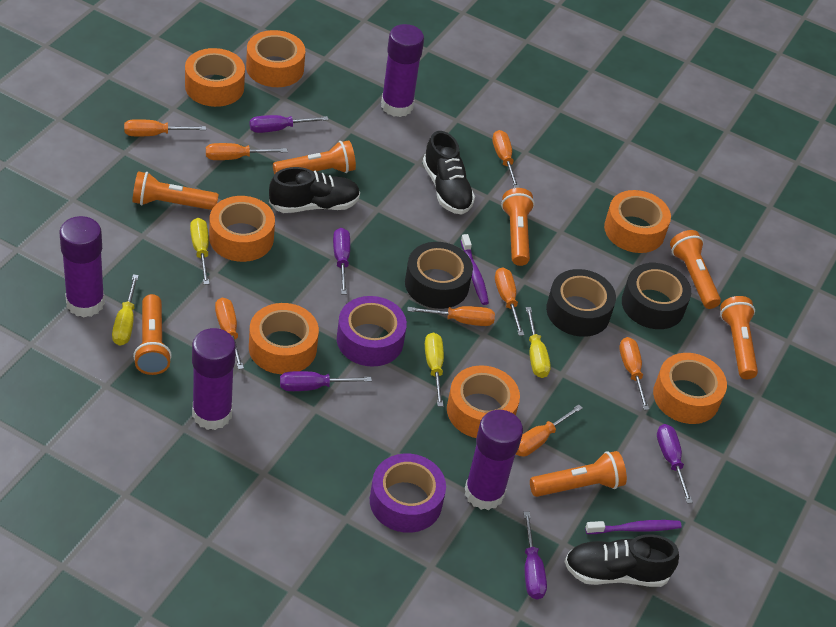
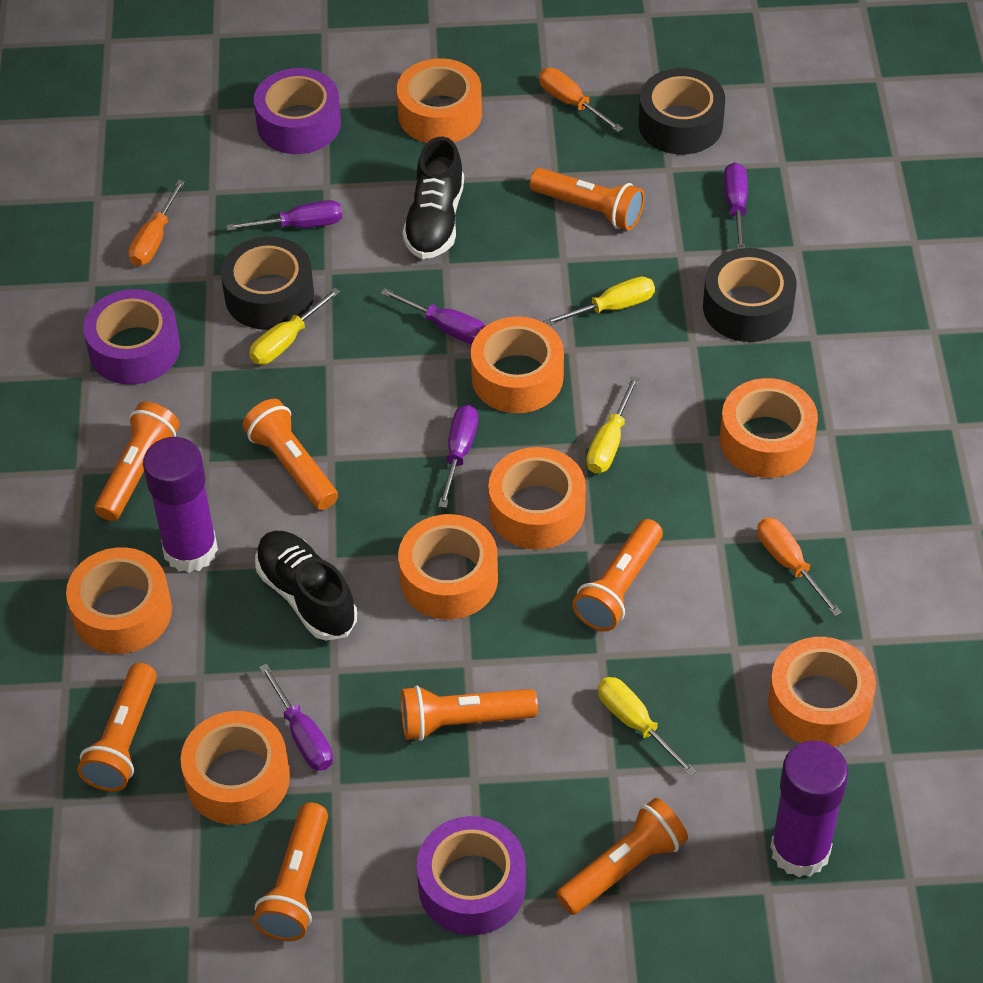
black shoe: [269,167,360,213] [423,131,475,215] [564,534,679,587] = 3 -> [255,531,357,641] [402,136,464,259] = 2
orange flashlight: [132,171,219,210] [133,294,172,375] [273,140,356,175] [501,188,535,266] [530,451,627,497] [670,230,721,309] [720,296,758,379] = 7 -> [77,663,157,792] [94,402,180,521] [242,399,338,510] [253,803,328,941] [401,685,538,741] [530,168,644,230] [556,798,688,915] [572,519,663,631] = 8
orange screwdriver: [124,119,206,136] [206,143,287,160] [215,298,244,370] [408,306,495,326] [492,130,519,188] [495,267,524,336] [516,404,583,457] [619,337,649,410] = 8 -> [128,180,185,266] [539,68,623,132] [757,518,842,616] = 3
orange tape: [185,48,245,107] [209,196,275,262] [246,30,305,87] [249,303,319,374] [447,365,520,438] [604,190,671,253] [653,353,727,424] = 7 -> [66,547,172,654] [181,711,290,825] [397,58,482,143] [398,514,498,620] [471,316,564,413] [488,447,586,550] [720,378,818,478] [768,637,876,747] = 8
purple glue stick: [59,216,105,317] [192,328,236,430] [381,24,424,117] [465,410,523,510] = 4 -> [143,437,218,573] [770,741,848,877] = 2
purple tape: [337,296,407,367] [370,454,446,533] = 2 -> [83,289,180,385] [254,68,341,154] [416,816,526,935] = 3
purple toothbrush: [461,234,489,305] [585,520,682,534] = 2 -> none = 0

